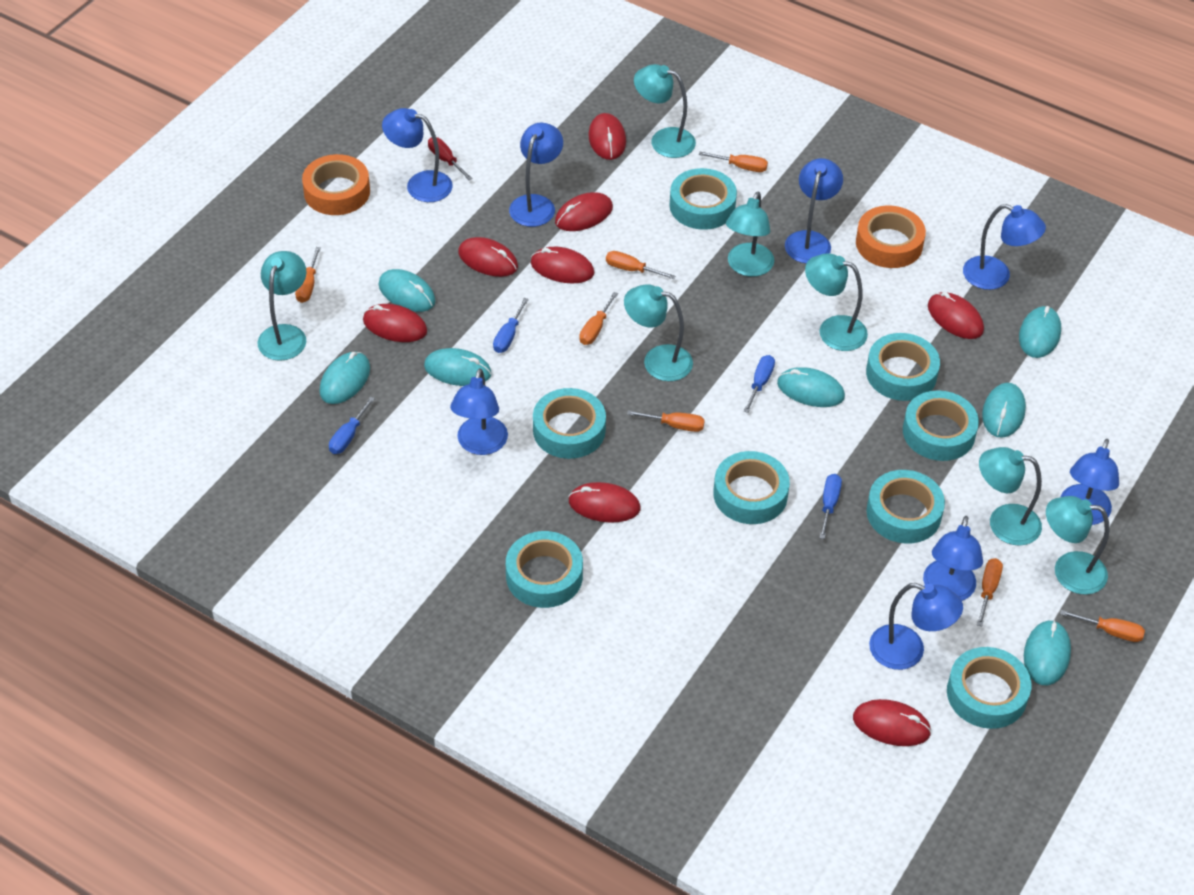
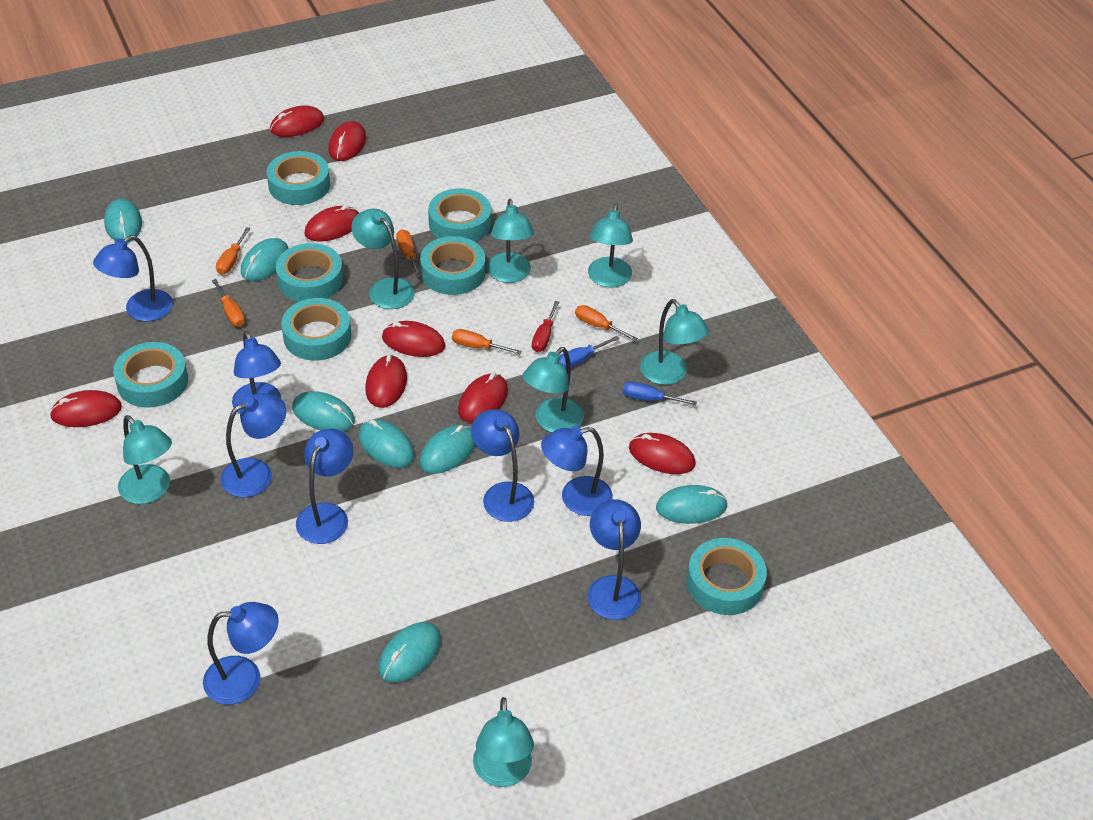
blue screwdriver: [329,397,375,454] [493,298,529,353] [744,355,775,413] [820,474,842,539] = 4 -> [559,336,620,368] [623,382,697,405] = 2
orange screwdriver: [295,247,321,303] [579,292,618,345] [606,251,675,279] [627,410,705,432] [699,152,768,172] [977,558,1003,626] [1060,610,1145,642] = 7 -> [212,279,245,327] [216,227,251,275] [396,229,421,277] [452,329,522,355] [575,305,638,341] = 5
orange tape: [302,154,370,215] [856,206,926,268] = 2 -> none = 0
turquoise tape: [506,531,583,608] [533,388,606,459] [669,168,737,230] [713,451,790,524] [866,333,940,401] [866,470,945,544] [903,390,979,461] [947,647,1031,729] = 8 -> [113,342,188,408] [267,151,330,205] [276,243,343,302] [281,298,351,361] [420,236,485,295] [428,188,491,242] [687,538,767,615] = 7

